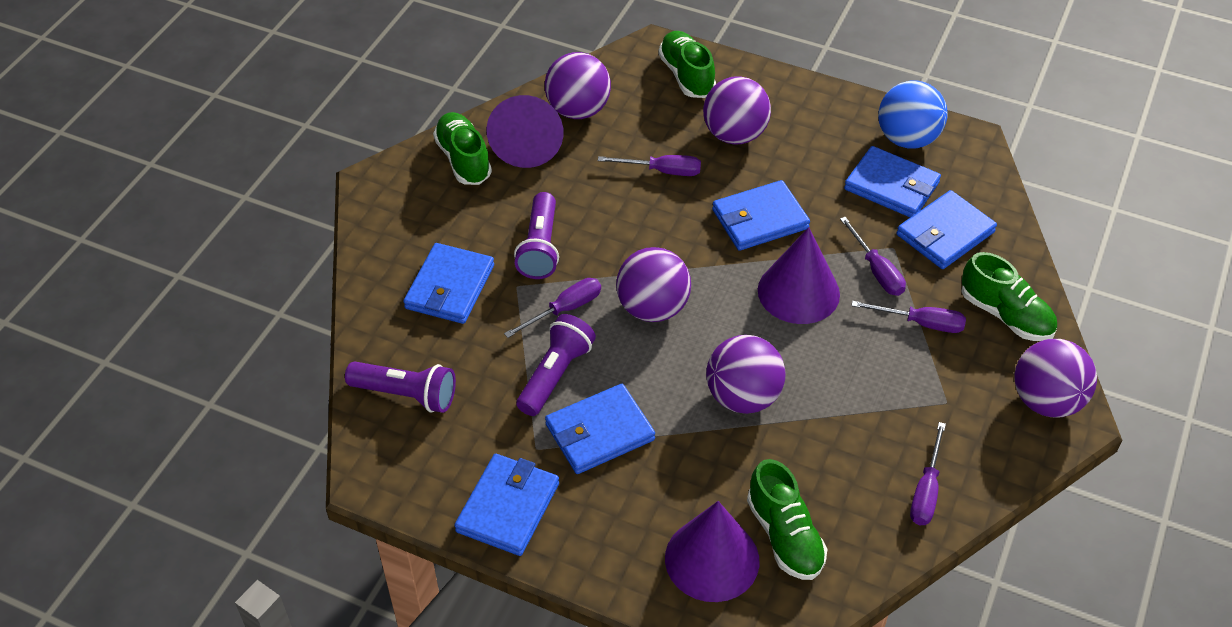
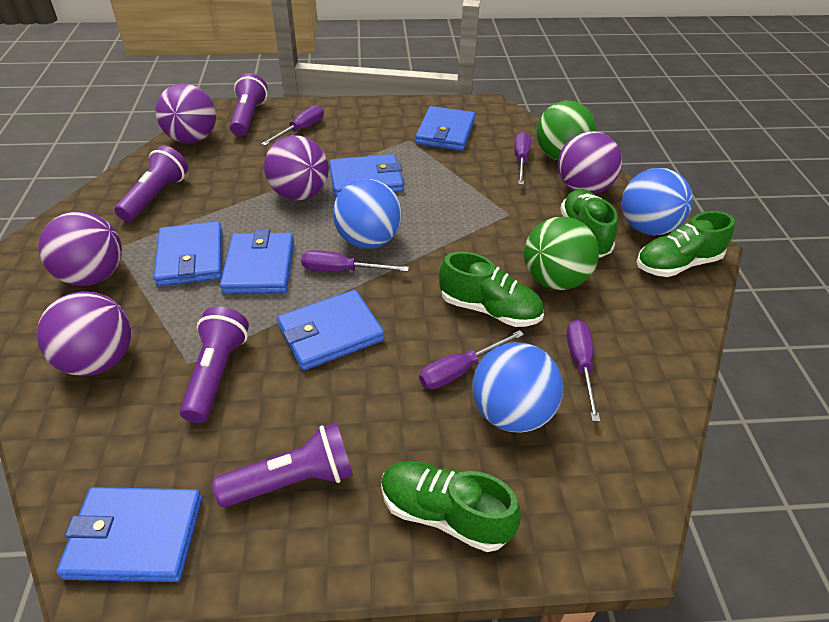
blue ball: [878,80,948,149] = 1 -> [333,179,402,249] [472,342,563,433] [622,168,693,235] = 3
green ball: none = 0 -> [524,217,599,290] [536,101,596,160] = 2
purple cone: [486,95,564,168] [665,501,759,602] [758,227,840,324] = 3 -> none = 0
purple flashlight: [345,362,456,413] [514,192,559,279] [516,314,596,416] = 3 -> [114,146,188,222] [180,307,249,423] [213,423,353,507] [230,73,267,136] = 4

